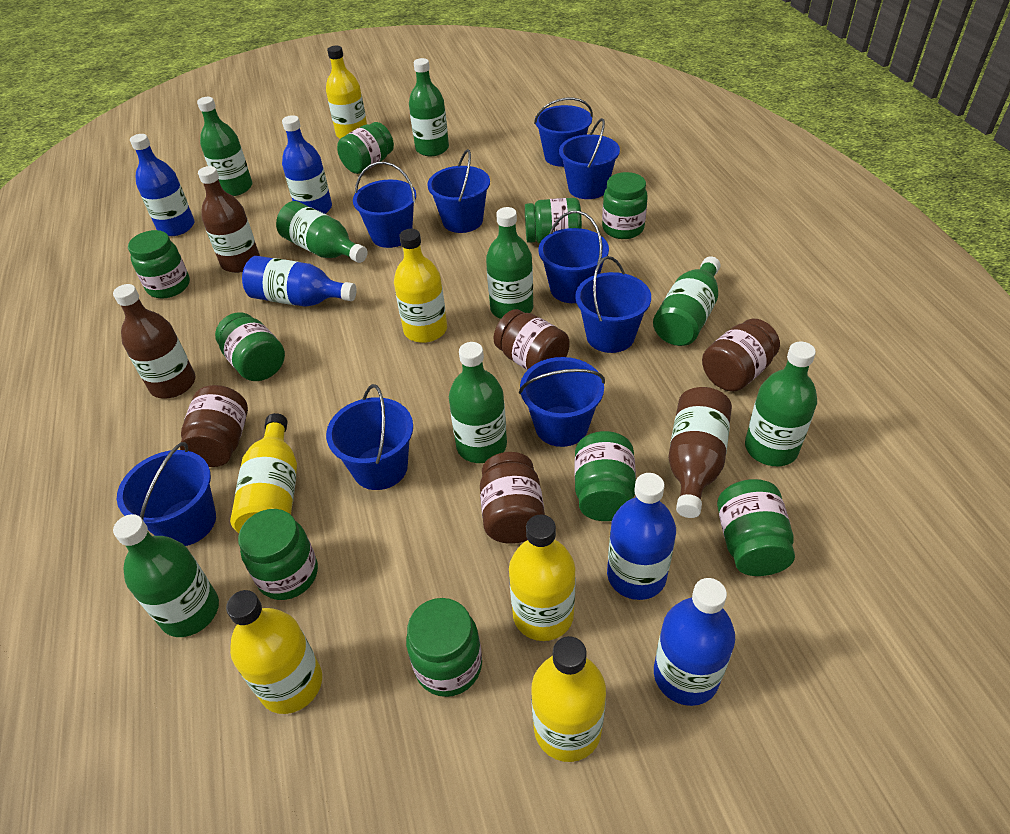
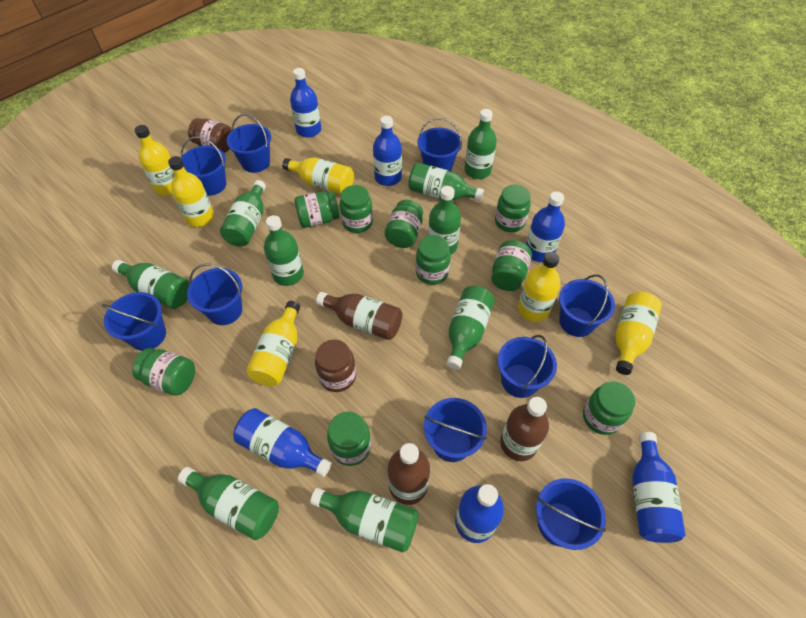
blue bottle: [130,134,194,236] [242,256,357,307] [282,115,332,214] [607,473,676,600] [654,578,735,706] = 5 -> [233,408,332,477] [290,68,321,138] [373,116,402,186] [455,484,504,543] [526,191,565,262] [632,432,686,543] = 6
brown jar: [180,385,248,467] [480,452,545,544] [493,309,570,370] [702,319,780,392] = 4 -> [188,118,231,153] [315,339,356,392] = 2
green bottle: [113,514,219,637] [197,97,253,196] [276,201,368,263] [409,58,449,156] [449,342,507,463] [486,207,533,319] [653,256,721,346] [745,341,817,466] = 8 -> [112,260,189,309] [178,467,279,540] [220,180,266,246] [264,215,304,286] [310,488,419,553] [408,162,484,201] [428,186,461,254] [446,286,495,370] [464,109,497,179] = 9

